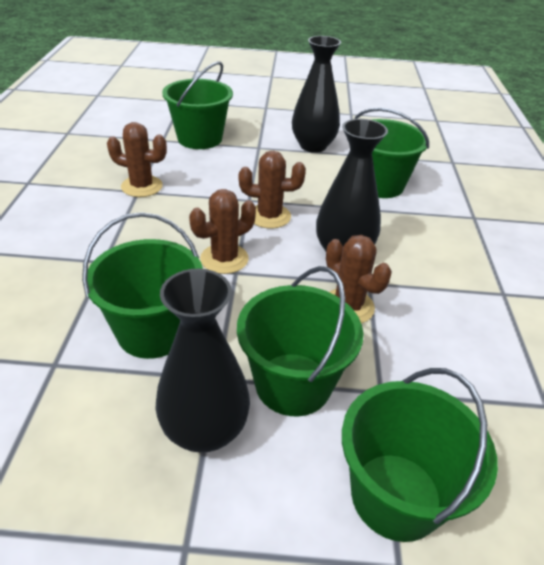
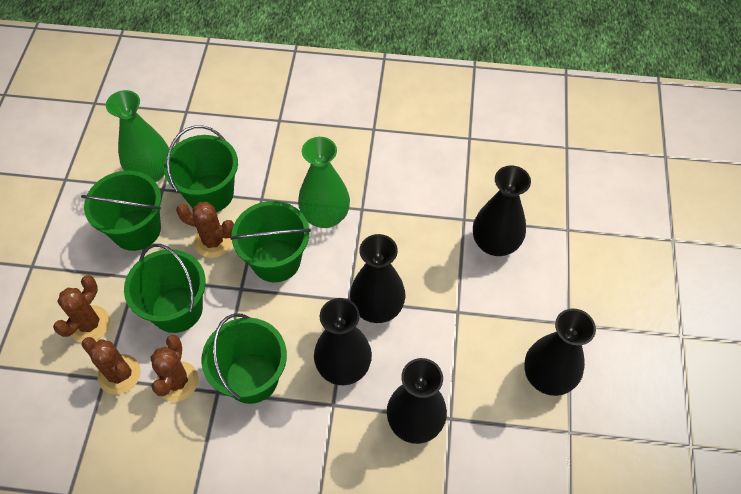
black vase: [155,269,250,453] [292,36,341,153] [316,119,388,251] = 3 -> [314,298,372,385] [350,234,406,323] [387,358,447,444] [473,166,531,256] [524,308,596,396] = 5
green vase: none = 0 -> [106,90,169,182] [298,137,350,228] = 2

